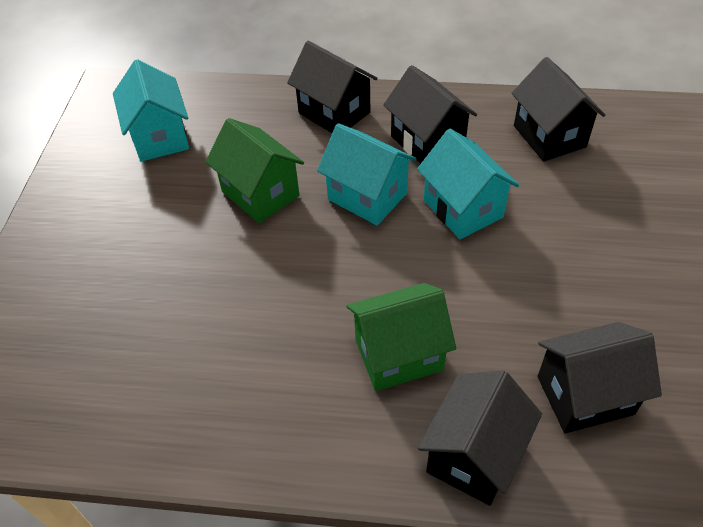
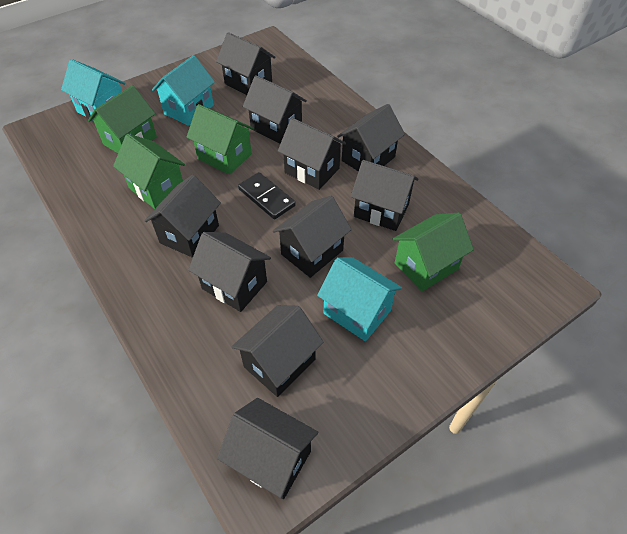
black domino: none = 0 -> [238,172,296,219] = 1
black house: [287,41,378,133] [383,65,477,164] [418,371,542,506] [512,57,605,162] [538,322,662,433] = 5 -> [144,175,221,258] [188,232,271,312] [216,32,275,95] [217,398,318,499] [232,305,323,397] [243,75,307,144] [273,196,352,278] [278,118,346,190] [337,104,405,171] [351,160,419,231] = 10
green house: [205,118,304,223] [347,283,456,391] = 2 -> [88,85,157,153] [113,134,185,209] [186,104,254,175] [393,212,474,292] = 4

